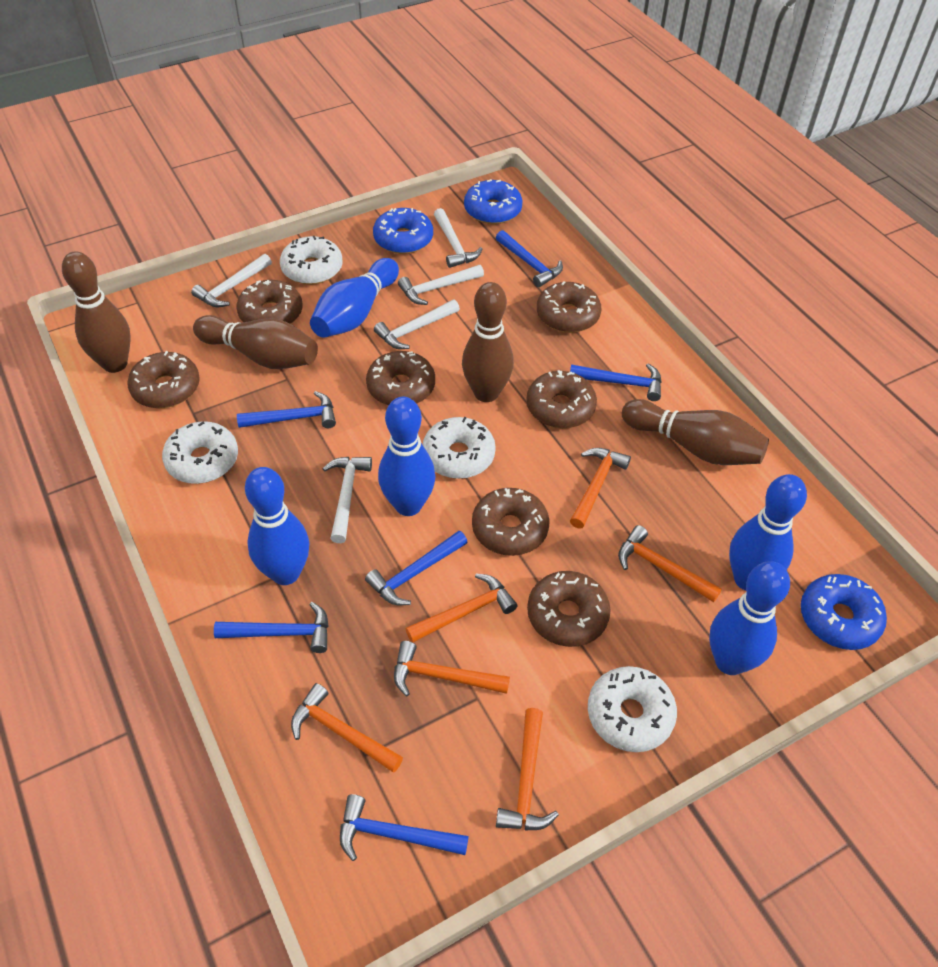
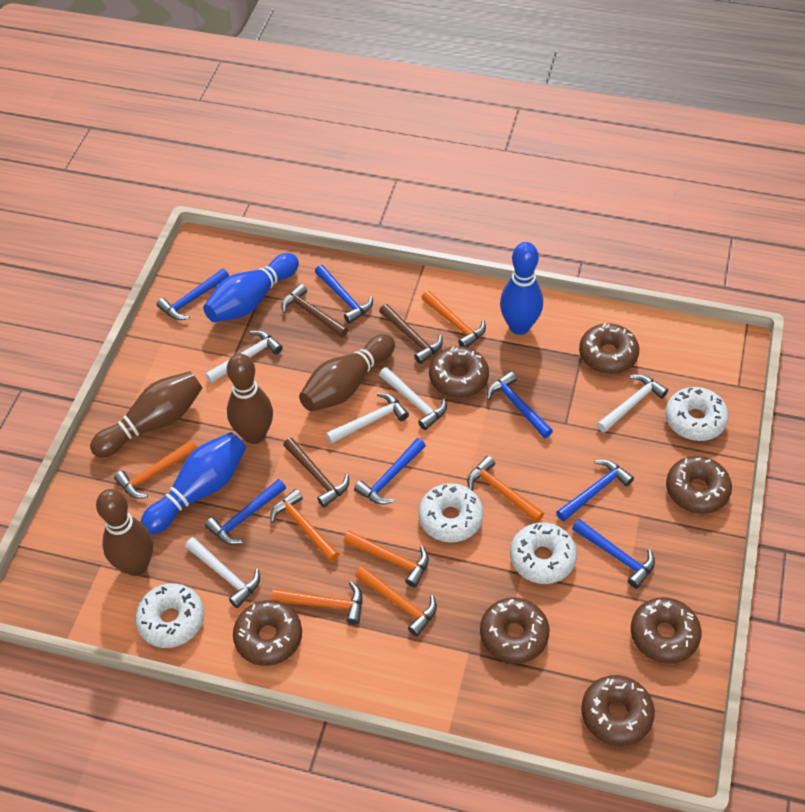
blue bowling pin: [245,467,309,585] [310,258,399,338] [378,397,435,516] [709,561,790,675] [729,474,807,591] = 5 -> [141,432,246,535] [203,253,299,322] [500,242,543,335] = 3
blue donut: [373,208,433,254] [464,179,523,224] [801,574,887,650] = 3 -> none = 0
blue hammer: [214,602,329,653] [237,391,336,428] [340,794,469,861] [365,531,467,605] [496,230,563,287] [570,364,662,401] = 6 -> [156,268,229,320] [205,479,286,545] [315,265,373,324] [354,438,426,505] [487,371,553,438] [556,459,634,521] [572,519,655,589] = 7
brown hammer: none = 0 -> [281,284,349,337] [283,438,349,507] [379,304,443,364] = 3
orange hammer: [291,683,403,773] [394,641,510,696] [406,574,517,643] [496,708,559,831] [570,448,631,529] [618,525,722,602] = 6 -> [114,440,197,499] [270,489,340,562] [271,582,363,625] [343,531,429,588] [355,566,437,636] [421,291,486,348] [467,456,544,523] = 7

